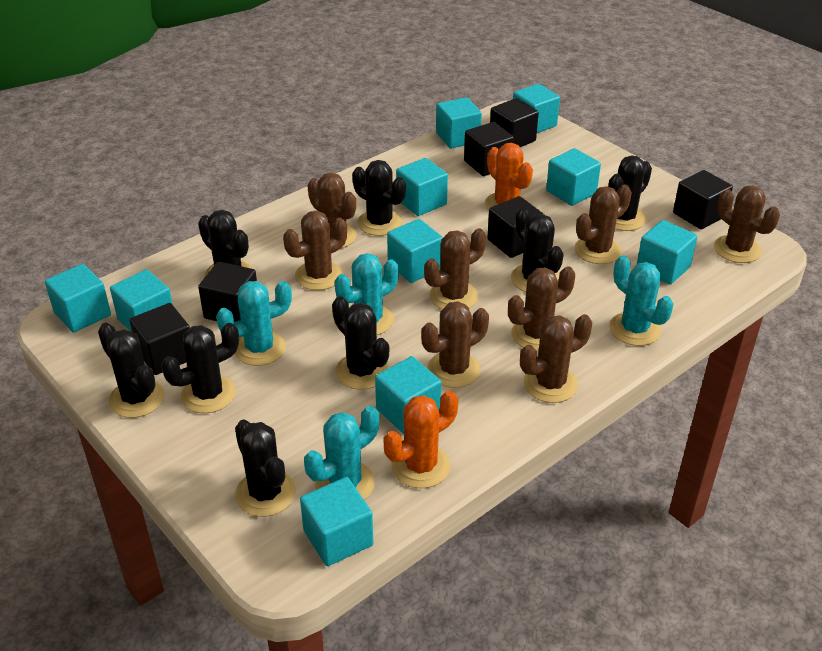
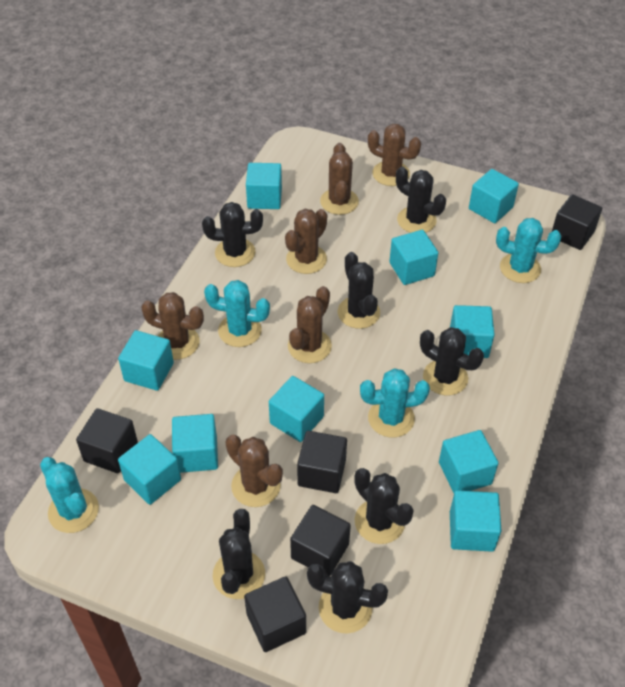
black cactus: [98,323,165,418] [161,323,239,413] [198,210,252,277] [235,420,296,517] [332,296,389,390] [352,160,406,236] [511,207,564,292] [608,155,652,231] = 8 -> [202,202,263,267] [213,509,265,599] [307,561,388,634] [338,252,380,329] [354,468,414,544] [396,167,446,233] [420,327,484,396] = 7
black cube: [130,303,190,375] [198,262,257,322] [464,122,514,176] [487,196,543,258] [490,98,539,147] [673,170,733,229] = 6 -> [76,408,138,473] [244,576,306,652] [290,505,351,576] [297,431,347,493] [552,194,602,250] = 5
brown cactus: [283,211,347,290] [307,173,357,248] [421,301,489,388] [424,228,486,309] [508,266,575,351] [520,314,592,403] [575,185,632,264] [714,185,780,263] = 8 -> [141,292,204,360] [225,435,283,507] [285,209,327,274] [288,286,332,363] [320,143,359,215] [368,124,421,186] = 6
orange cactus: [384,390,458,488] [485,143,533,211] = 2 -> none = 0

